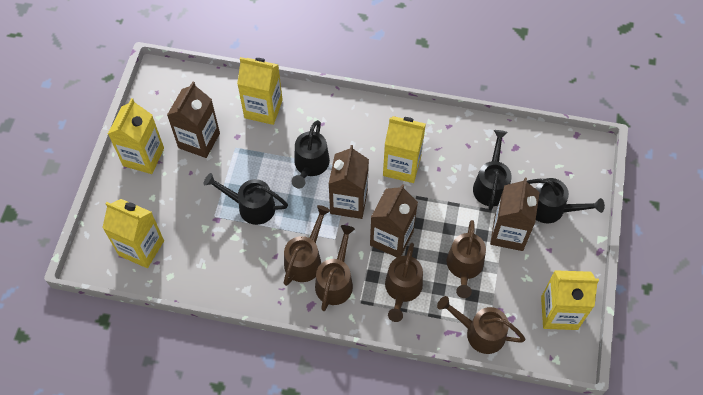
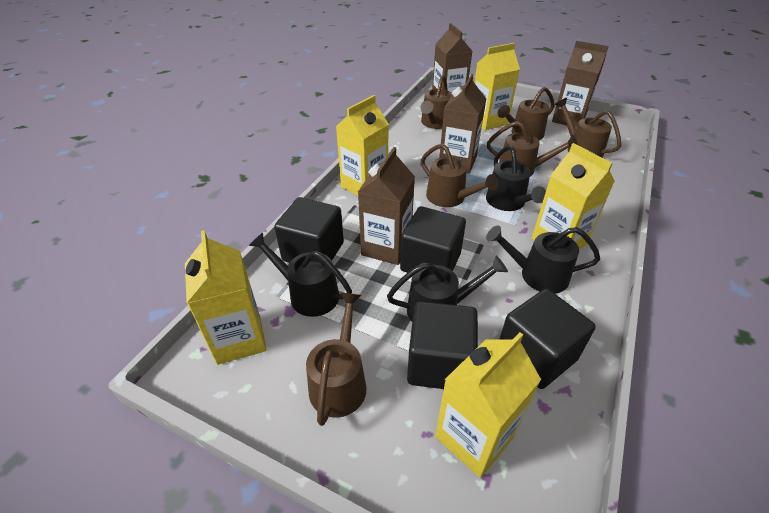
black cube: none = 0 -> [274,197,344,263] [400,206,466,273] [407,301,478,389] [499,289,596,389] = 4
brown watering can: [284,205,331,286] [315,225,355,311] [385,243,423,322] [437,296,525,354] [447,220,486,298] = 5 -> [306,292,367,426] [420,75,452,129] [421,144,498,207] [487,121,578,177] [498,87,555,140] [554,98,621,158] = 6

